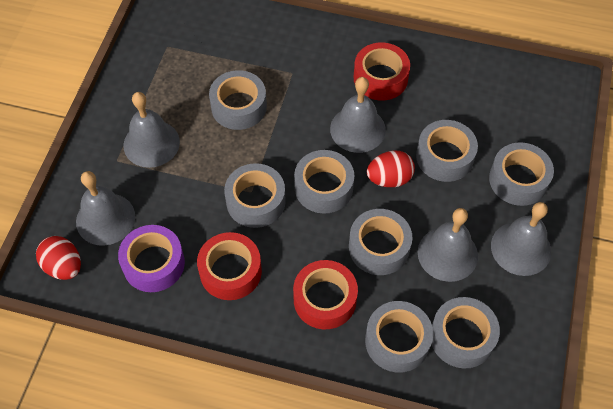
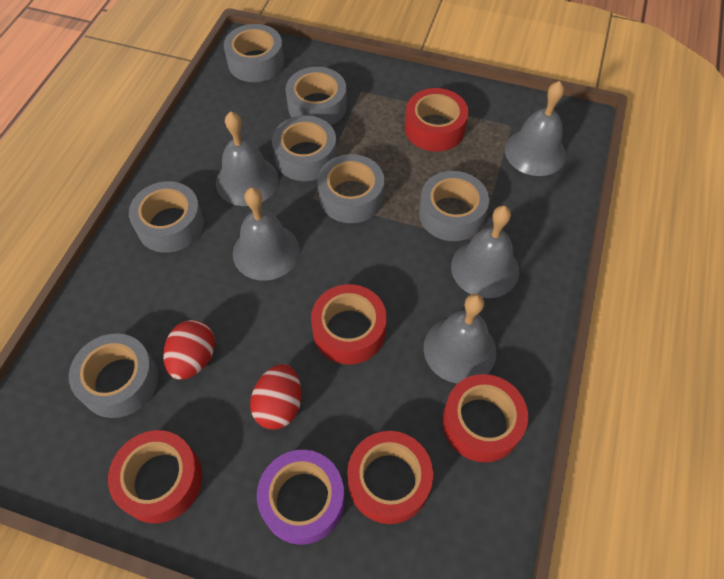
grey tape: [209,70,267,130] [224,163,286,228] [294,150,354,214] [349,209,412,275] [365,301,433,373] [416,120,478,182] [432,297,500,369] [489,142,554,206] = 8 -> [69,333,158,418] [129,181,204,253] [224,24,284,82] [272,115,337,181] [286,67,347,126] [318,154,384,223] [419,171,489,241] = 7
red tape: [197,232,262,300] [293,260,358,329] [354,42,410,101] = 3 -> [108,430,202,523] [311,284,387,364] [347,431,433,524] [405,88,469,152] [442,374,528,462] = 5

